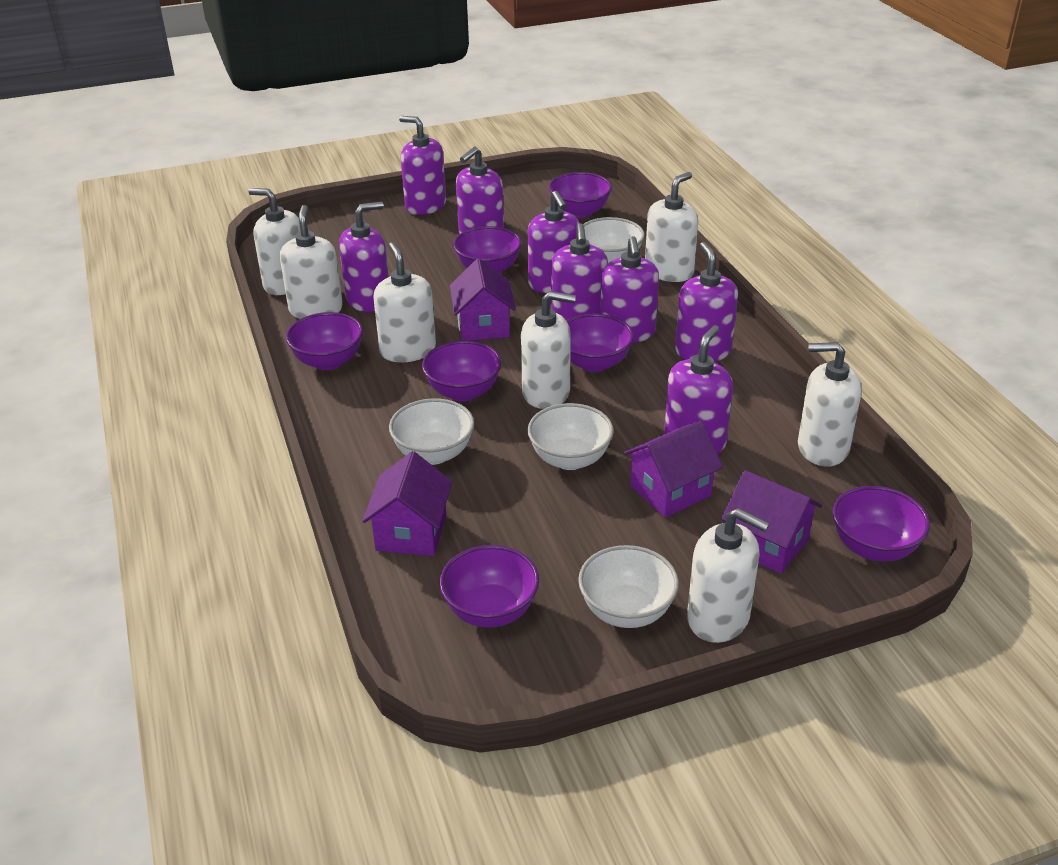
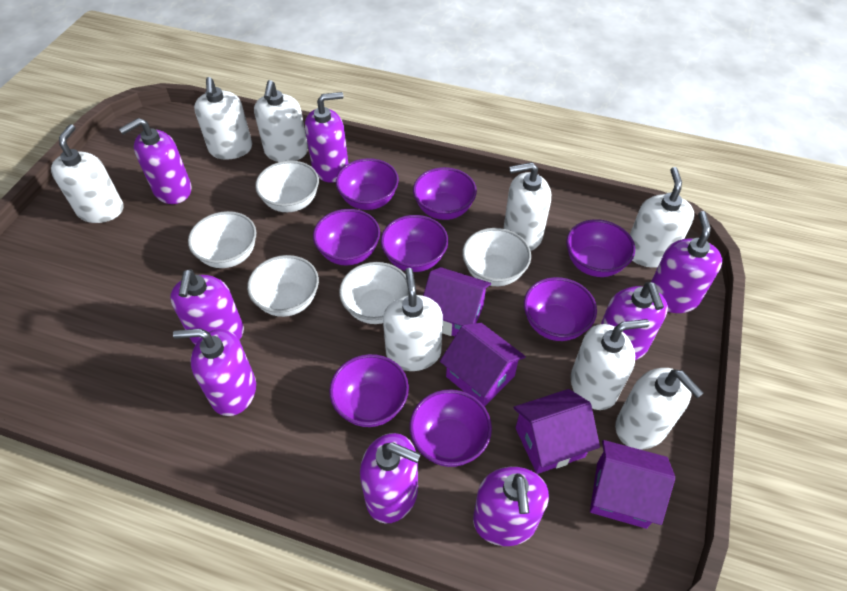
purple bowl: [286,312,363,370] [422,341,502,401] [439,545,539,628] [453,226,522,273] [548,172,612,218] [567,314,634,372] [832,486,930,562] = 7 -> [313,209,380,265] [329,354,409,427] [336,158,399,210] [381,215,448,272] [409,390,492,467] [413,167,477,220] [524,277,597,341] [566,219,635,277] = 8
white bowl: [389,398,474,465] [528,403,614,470] [578,545,679,628] [583,217,645,263] = 4 -> [188,211,256,268] [247,255,319,317] [255,161,319,212] [339,262,408,324] [462,228,531,286] = 5
white soap dispenser: [248,188,301,295] [280,205,343,319] [373,242,436,362] [521,291,576,409] [645,172,698,282] [687,508,770,643] [798,342,862,466] = 7 -> [51,124,123,223] [194,77,252,160] [254,80,308,162] [383,268,443,371] [504,162,551,251] [570,319,649,410] [615,368,703,449] [630,167,694,268] = 8

